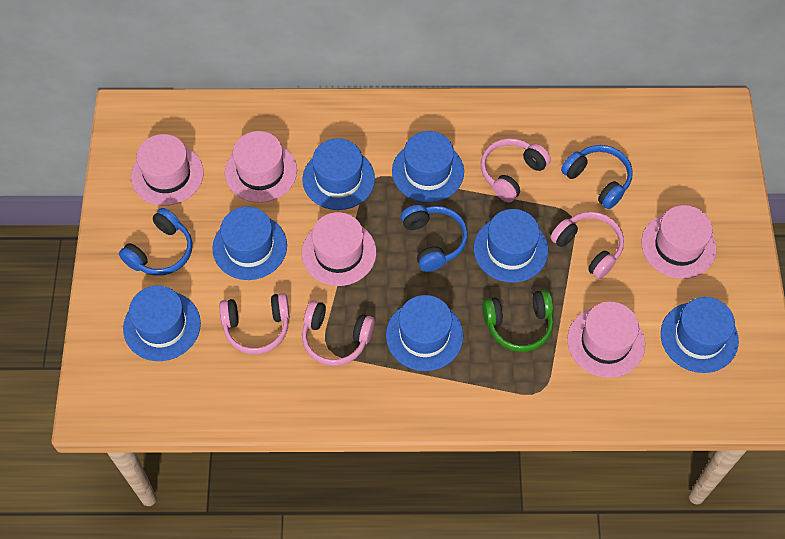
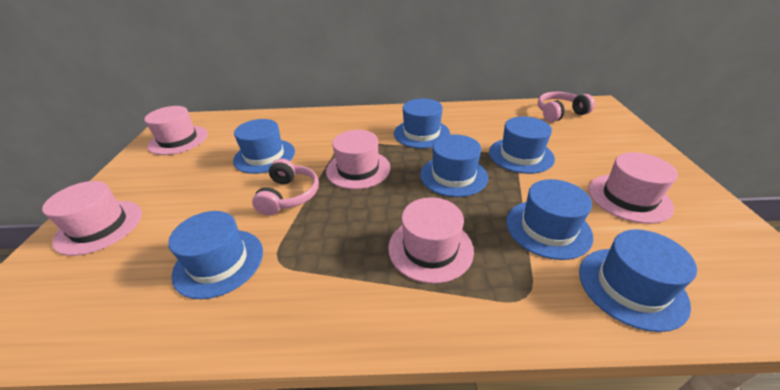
blue headphones: [119,208,192,276] [401,205,468,272] [561,145,633,209] = 3 -> none = 0
green headphones: [482,290,554,352] = 1 -> none = 0
pink headphones: [219,293,290,354] [302,300,375,366] [481,138,551,203] [551,212,624,279] = 4 -> [252,158,319,215] [538,92,595,122] = 2

